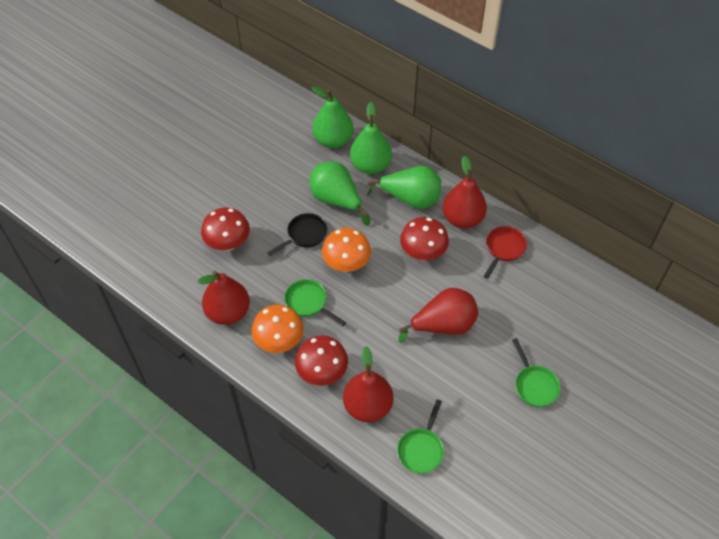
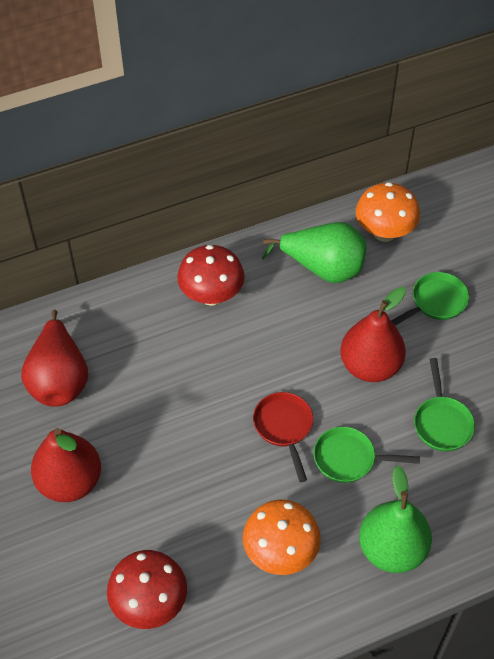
black pan: [267,213,327,256] = 1 -> none = 0
green pear: [309,161,370,226] [312,87,354,148] [350,102,392,174] [367,166,441,209] = 4 -> [262,222,367,283] [359,465,432,573] = 2
red mushroom: [201,208,250,251] [295,335,348,386] [400,217,449,261] = 3 -> [107,550,187,629] [177,245,245,306] = 2
red pear: [198,271,250,325] [343,346,393,422] [399,288,478,343] [443,155,487,228] = 4 -> [21,310,88,407] [31,428,101,502] [340,287,406,382] = 3

